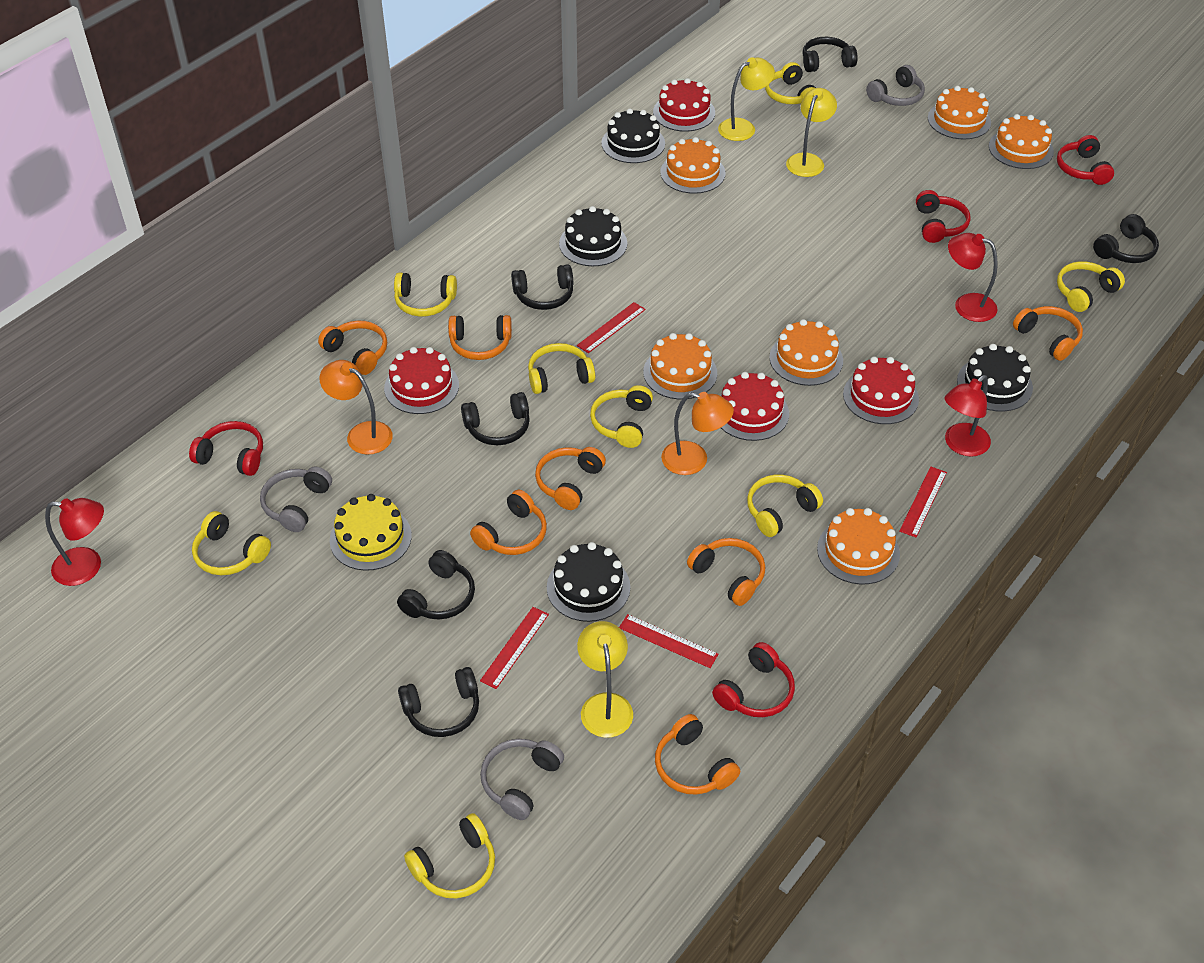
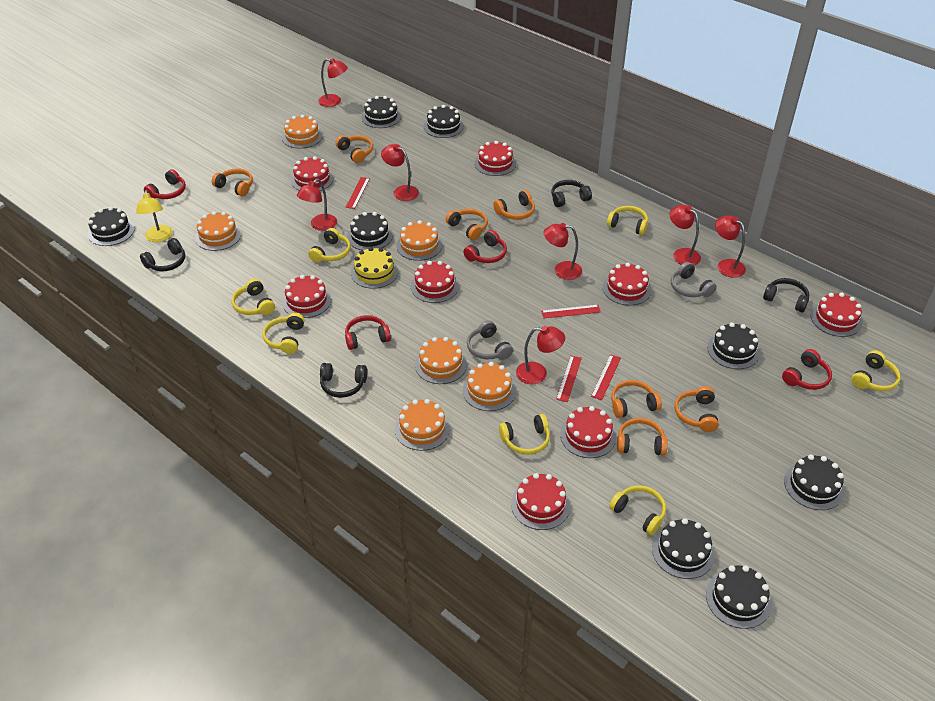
black cake: [547,542,630,622] [559,206,627,266] [601,108,665,163] [957,344,1033,412] = 4 -> [88,207,135,246] [347,212,393,251] [362,96,401,128] [424,105,464,138] [652,518,715,579] [706,565,771,629] [707,323,760,369] [784,454,845,510] = 8
black headphones: [397,550,475,620] [398,667,479,737] [461,392,530,445] [511,264,573,310] [802,37,858,72] [1093,214,1159,263] = 6 -> [140,238,185,271] [320,363,367,398] [551,180,592,207] [763,278,809,312] = 4
grey headphones: [260,467,332,532] [480,739,564,820] [866,65,925,106] = 3 -> [467,320,513,360] [671,262,717,297] = 2
orange lamp: [319,360,393,455] [661,392,734,475] = 2 -> none = 0
red cake: [384,347,459,414] [653,78,715,132] [720,372,789,441] [843,357,919,424] = 4 -> [282,275,331,318] [291,156,334,191] [411,261,459,303] [474,141,516,176] [511,473,570,530] [560,406,616,458] [603,263,651,305] [811,293,862,337] = 8
red lamp: [45,498,104,586] [944,375,991,457] [948,233,998,322] = 3 -> [297,179,337,231] [318,58,348,107] [381,144,419,201] [516,326,565,384] [544,223,582,280] [670,205,701,266] [715,215,746,278] = 7
yellow headphones: [192,511,271,575] [394,272,457,317] [404,813,495,898] [528,343,595,394] [590,385,653,448] [747,475,823,537] [765,62,816,104] [1057,261,1125,312] = 8 -> [232,279,275,315] [263,313,305,354] [308,228,351,263] [499,414,550,455] [607,206,648,235] [609,485,666,535] [851,350,901,391] = 7
yellow lamp: [577,621,633,738] [718,57,775,141] [786,88,837,177] = 3 -> [136,190,173,242] = 1

